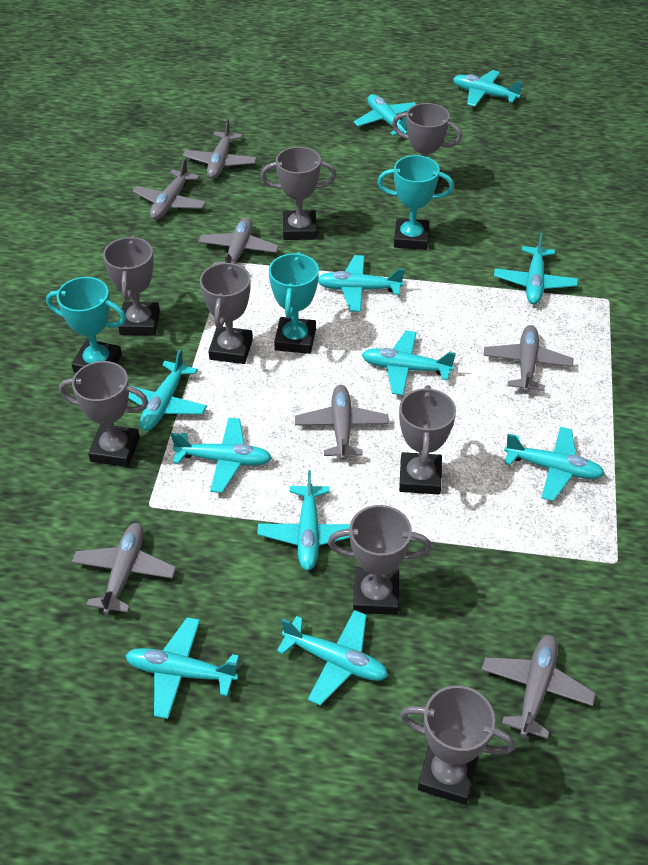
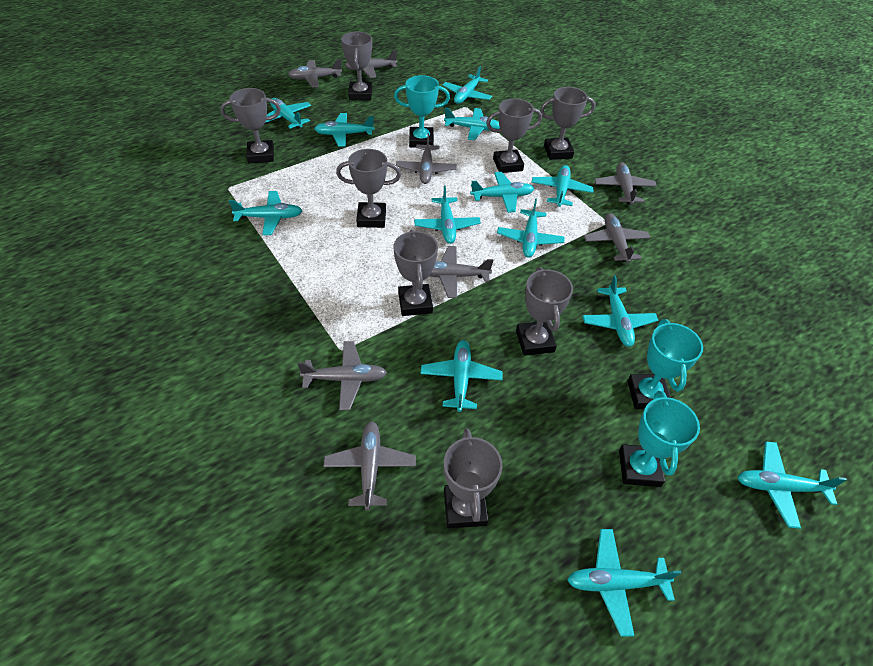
grey plane: [72,523,176,614] [133,158,206,220] [183,118,257,179] [198,217,279,268] [295,385,389,460] [481,635,596,739] [483,325,573,393] = 7 -> [288,59,342,88] [298,341,387,410] [323,421,416,511] [345,50,397,78] [396,133,457,184] [429,246,493,298] [584,213,651,263] [594,162,657,205] = 8
turquoise plane: [125,617,239,719] [128,349,207,431] [171,418,272,493] [257,470,350,570] [277,610,388,706] [318,255,405,312] [354,94,416,136] [362,331,456,395] [453,70,522,107] [494,233,578,304] [504,427,605,501] = 11 -> [229,191,303,235] [265,98,311,129] [314,113,374,147] [414,185,481,244] [420,340,502,412] [442,66,492,104] [444,108,500,140] [470,172,534,213] [497,199,565,257] [531,165,594,207] [567,529,681,637] [582,275,658,347] [737,441,847,529] = 13

